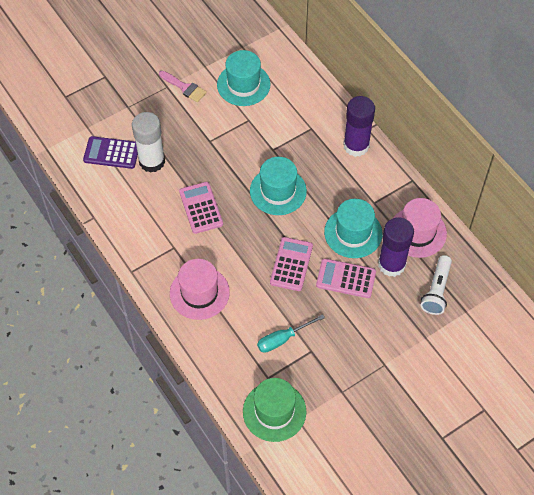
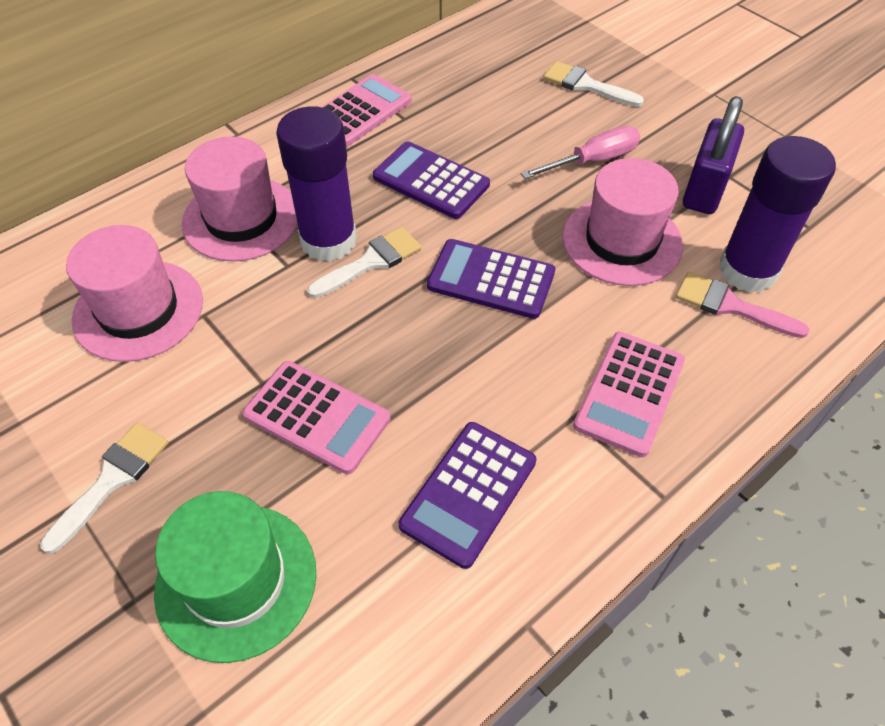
pink hat: [170,259,230,320] [392,198,447,258] = 2 -> [66,225,203,362] [182,136,298,262] [563,158,683,286] = 3
pink screwdriver: none = 0 -> [521,126,640,179] = 1
purple calculator: [83,136,138,169] = 1 -> [373,141,490,219] [399,422,537,569] [427,239,555,319] = 3
purple padlock: none = 0 -> [683,96,744,214] = 1
turquoise hat: [217,50,271,106] [250,157,307,215] [324,199,382,258] = 3 -> none = 0
turquoise screwdriver: [257,314,325,353] = 1 -> none = 0
white brush: none = 0 -> [40,423,169,554] [307,227,422,298] [543,61,644,107] = 3
white flashlight: [421,255,452,315] = 1 -> none = 0
white glue stick: [132,112,165,173] = 1 -> none = 0

